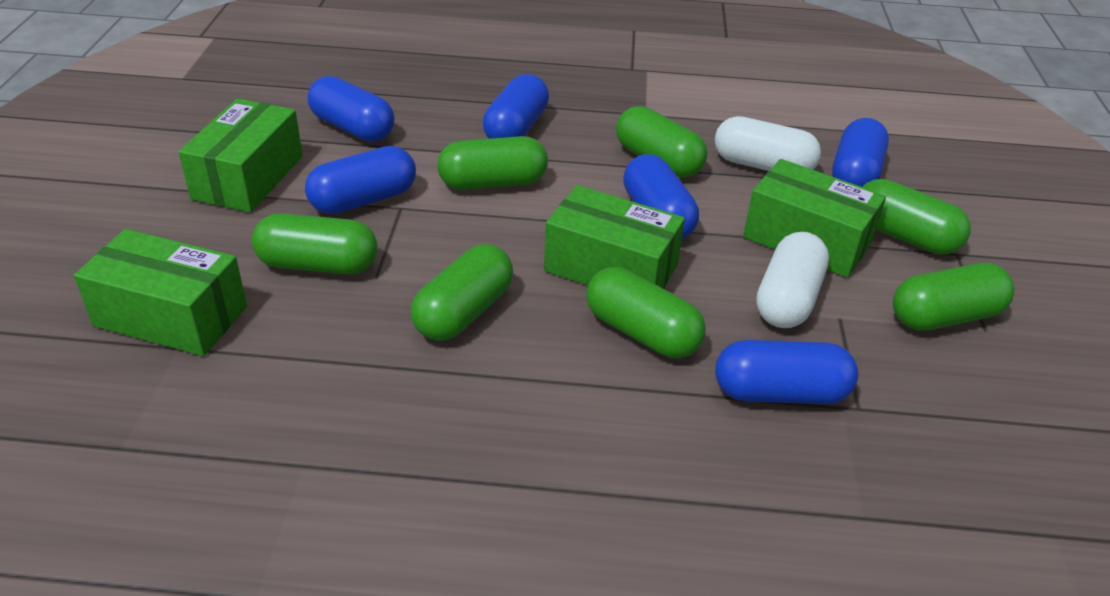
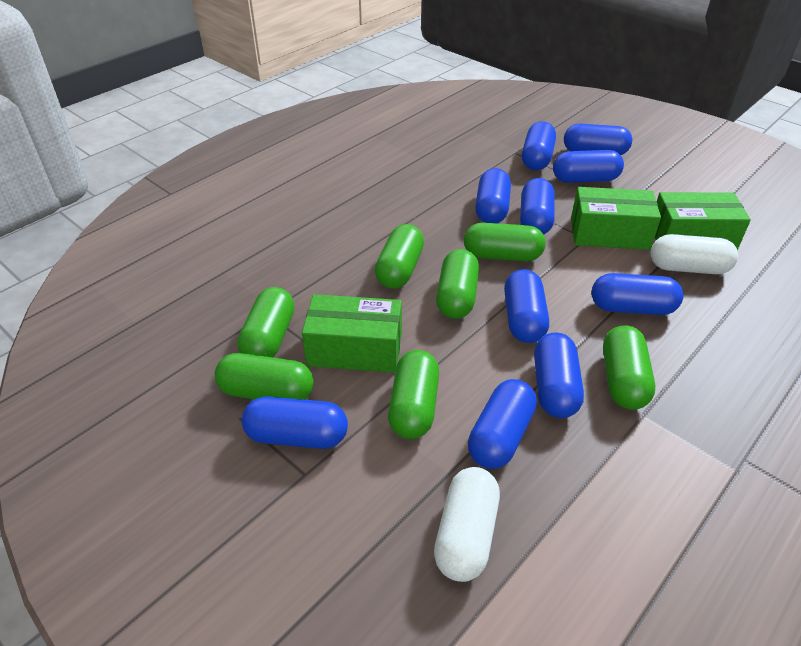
blue capsule: [305,146,416,214] [308,76,394,142] [483,74,549,139] [623,154,699,239] [715,340,858,404] [832,118,889,187] = 6 -> [242,397,348,449] [468,379,537,469] [475,168,511,223] [504,269,549,343] [520,178,555,234] [522,121,556,170] [534,332,584,418] [553,150,624,183] [564,123,632,155] [591,273,683,315] = 10
green box: [74,229,247,356] [179,98,303,212] [544,185,685,289] [743,159,886,278] = 4 -> [302,294,402,373] [571,187,661,250] [655,192,751,250] = 3

